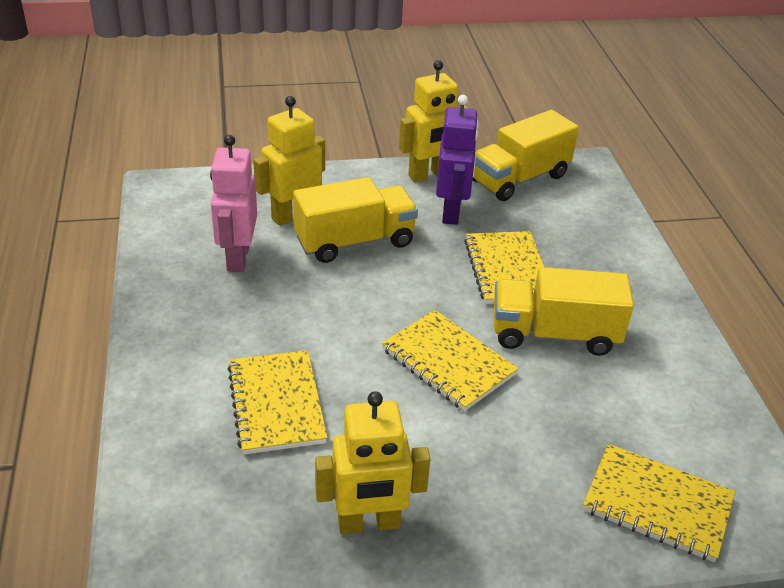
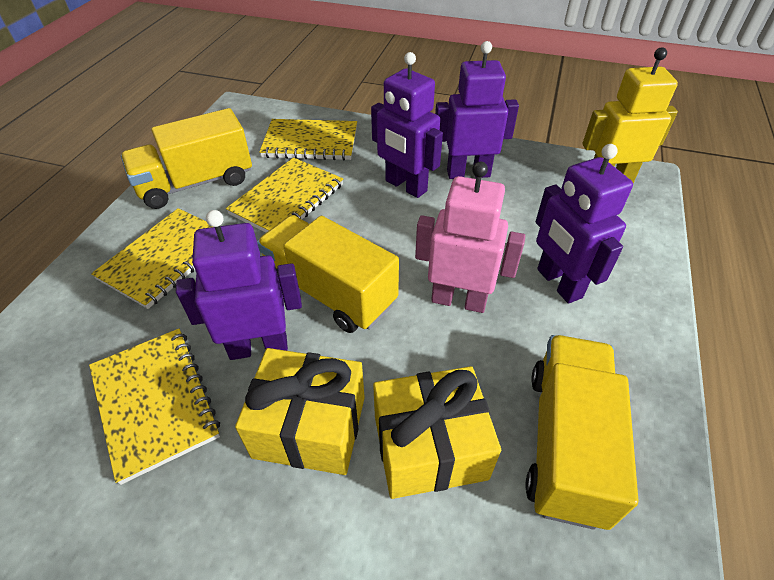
purple robot: [436,95,479,225] = 1 -> [176,210,302,360] [371,52,443,198] [435,41,519,179] [535,144,633,304] = 4
yellow gift: none = 0 -> [235,348,365,475] [373,366,501,499] = 2
yellow robot: [253,96,325,226] [315,391,431,535] [399,60,469,182] = 3 -> [582,47,678,183] = 1

